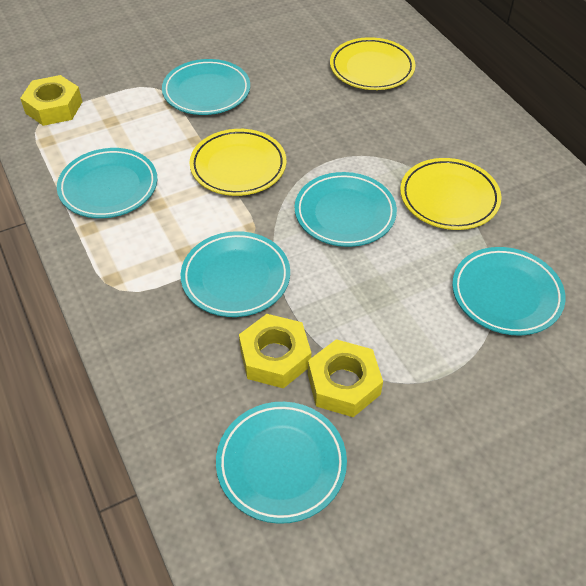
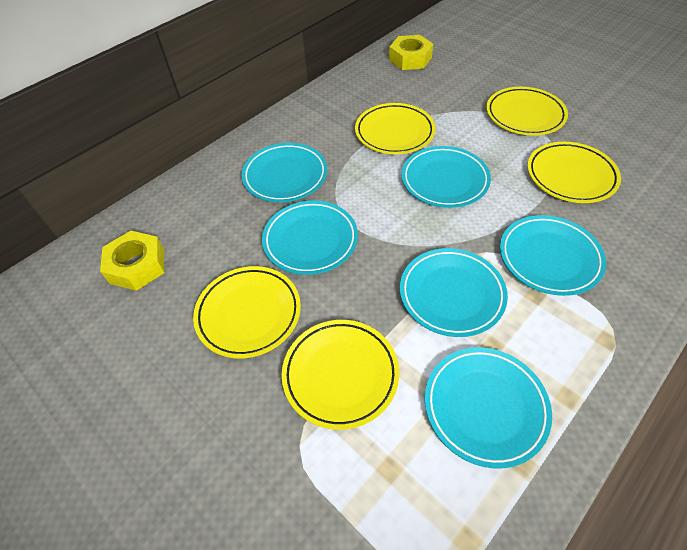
yellow nut: [20,75,82,126] [239,314,311,389] [308,339,383,417] = 3 -> [100,231,164,291] [389,35,433,70] = 2
yellow plate: [190,129,286,196] [330,37,415,90] [400,158,501,230] = 3 -> [193,266,301,358] [282,320,399,430] [355,103,435,154] [486,87,568,136] [527,142,621,203] = 5

